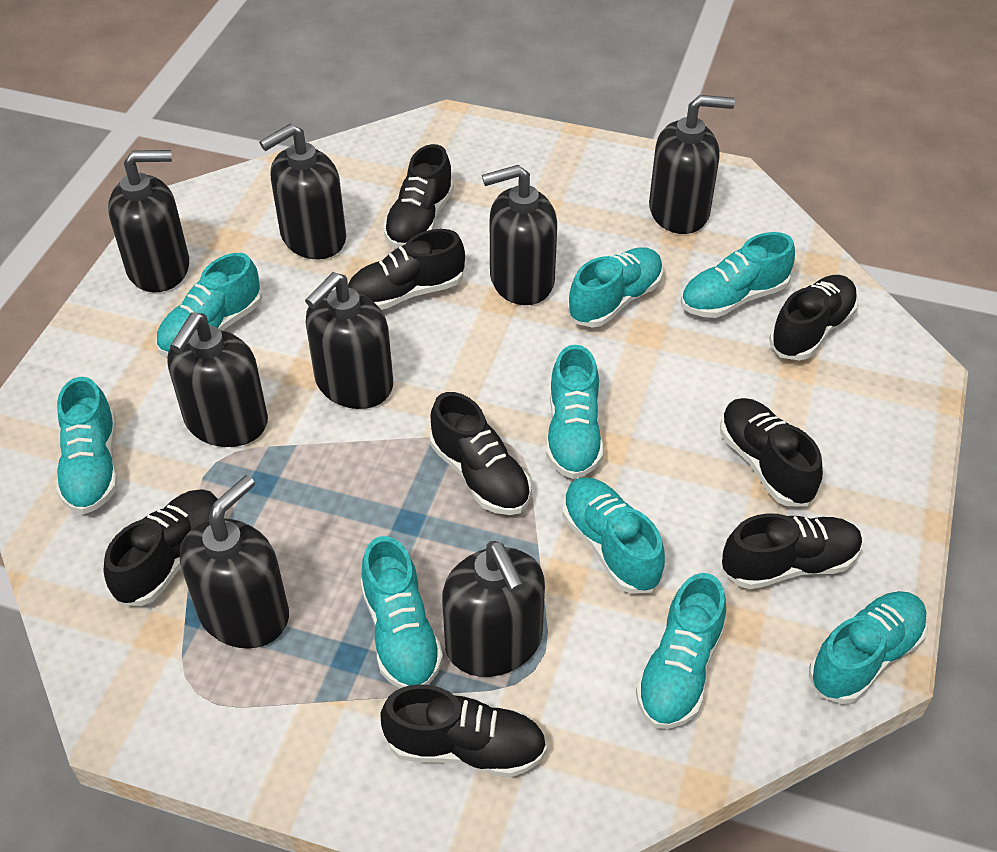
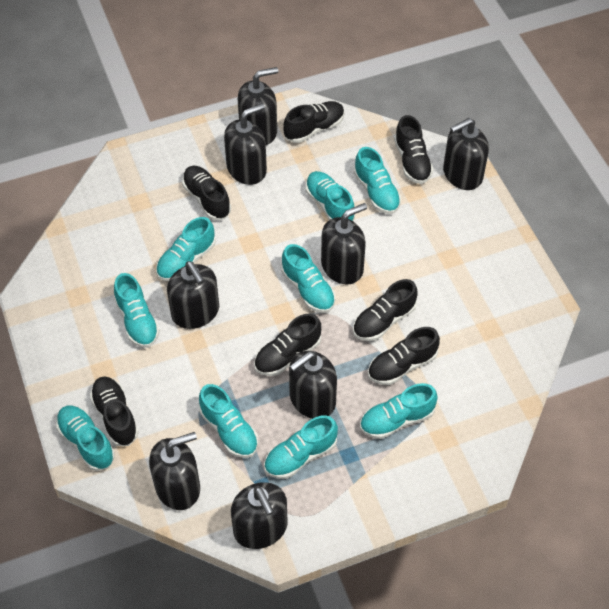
black shoe: [104,489,218,606] [348,229,465,310] [380,685,547,777] [383,144,454,249] [430,392,531,515] [720,398,823,506] [722,513,862,589] [769,275,858,360] = 8 -> [90,376,139,446] [182,166,231,220] [254,313,321,376] [283,101,345,143] [353,279,418,341] [368,327,440,385] [394,115,433,184] = 7

